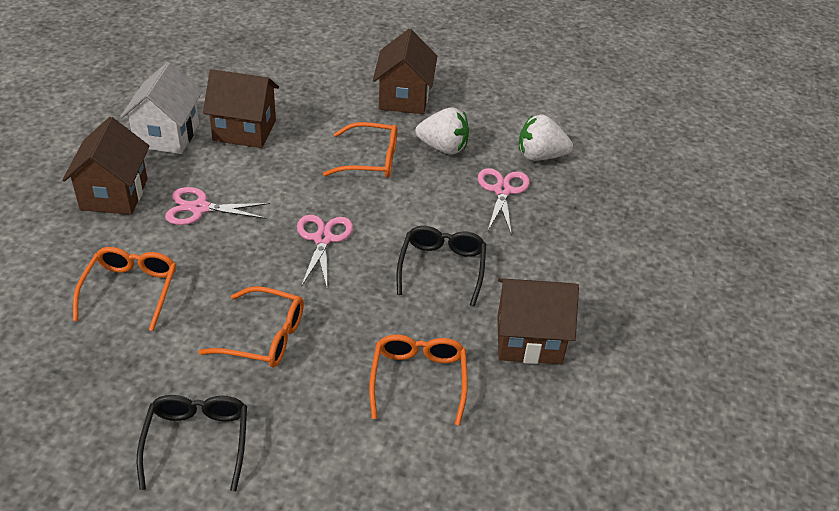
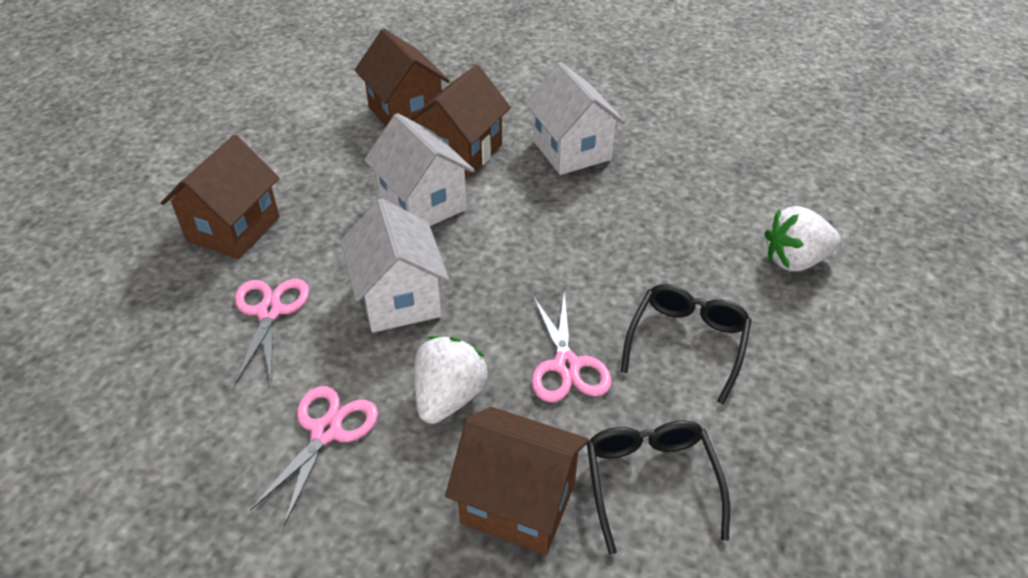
orange glasses: [73,247,176,331] [198,286,304,368] [323,122,397,178] [369,335,468,426] = 4 -> none = 0
white house: [120,62,202,154] = 1 -> [341,199,449,333] [365,113,475,226] [524,62,625,175] = 3

